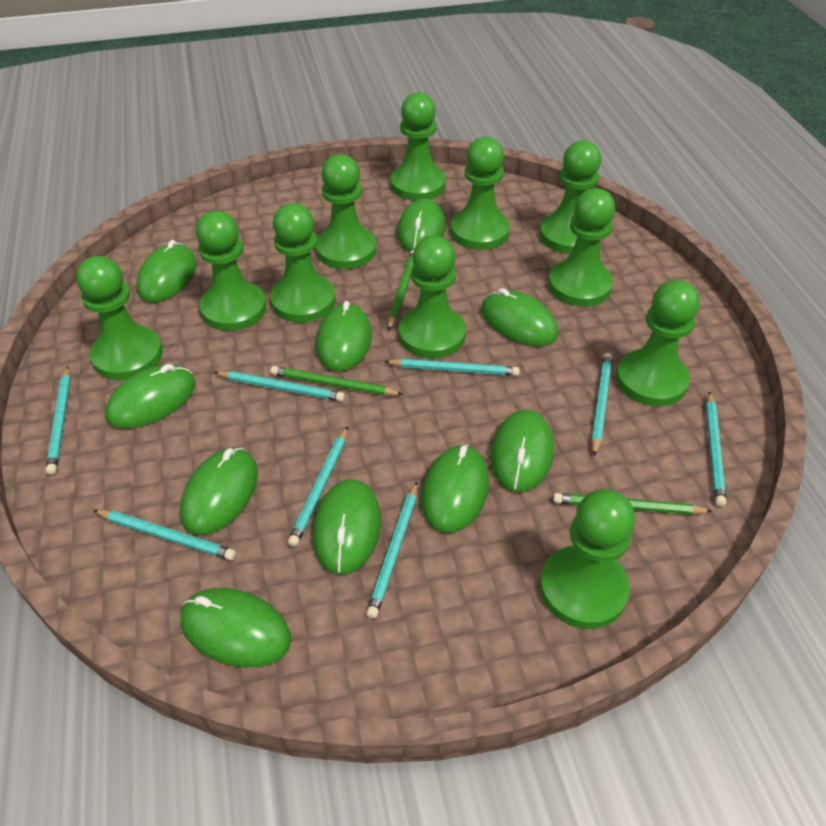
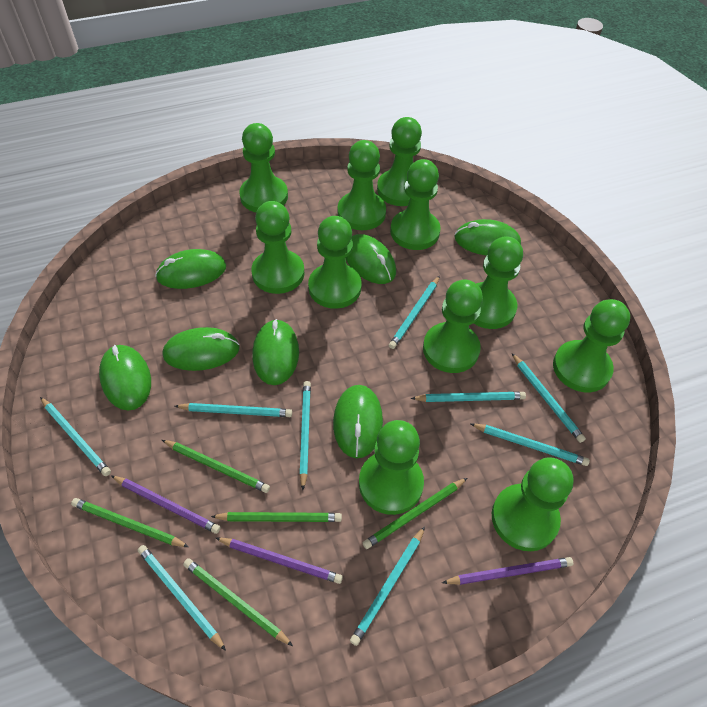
green mouse: [105,364,195,429] [136,240,197,302] [180,448,258,535] [181,588,291,668] [313,479,381,575] [316,301,372,371] [397,199,446,251] [421,445,489,533] [481,288,558,346] [490,410,554,492] = 10 -> [99,345,151,411] [155,249,226,289] [163,327,240,371] [252,319,299,385] [333,385,383,459] [345,234,396,284] [455,219,521,256] = 7
green pencil: [271,366,403,396] [388,250,414,331] [553,493,713,515] = 3 -> [71,498,189,547] [162,440,270,493] [183,558,293,646] [211,512,342,522] [363,478,467,549] = 5
purple pencil: none = 0 -> [111,476,221,534] [216,538,343,584] [442,557,573,585] = 3
turquoise pencil: [46,366,71,475] [93,510,236,560] [214,371,345,401] [288,426,348,547] [366,482,418,619] [384,358,520,376] [591,353,612,457] [706,391,726,507] = 8 -> [40,397,111,476] [138,545,226,651] [175,403,292,417] [299,381,311,490] [350,526,425,646] [389,276,440,349] [411,392,526,402] [471,423,590,466] [512,353,586,443] = 9

